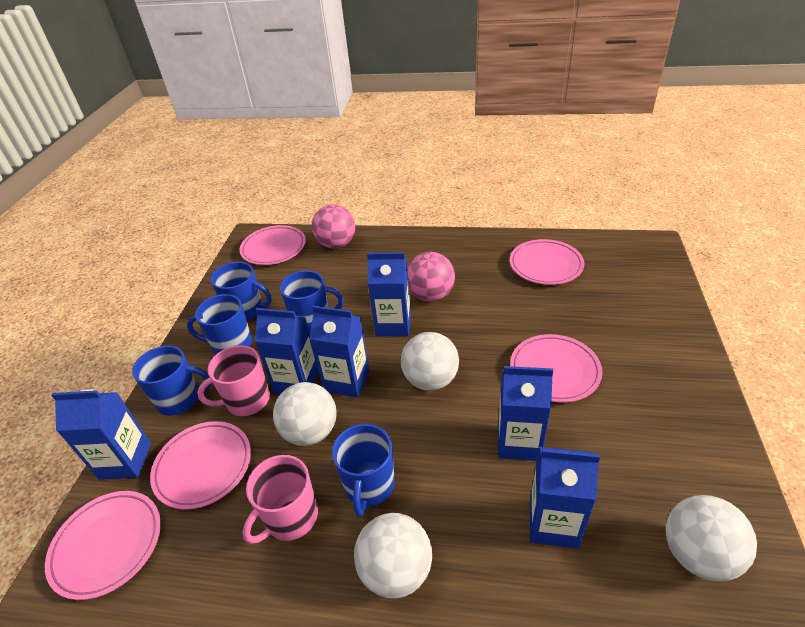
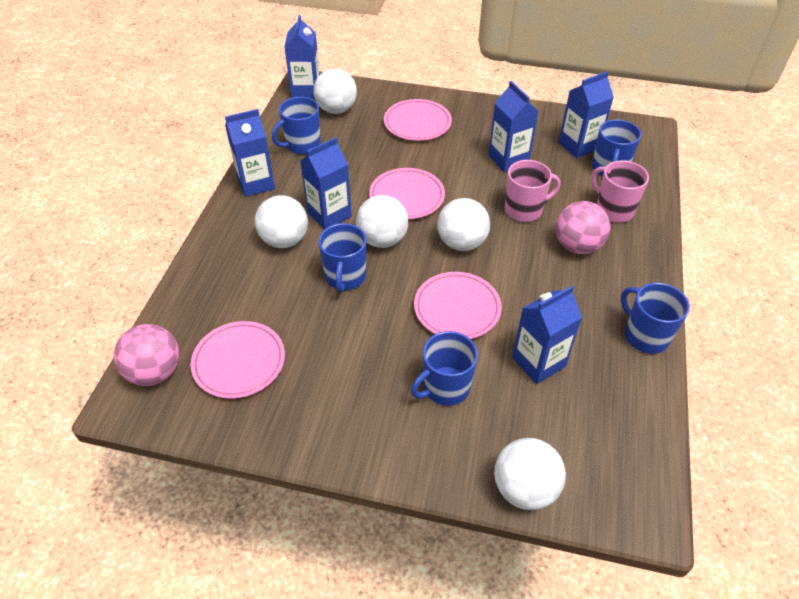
pink plate: [45,491,161,600] [150,421,251,510] [240,225,306,265] [510,239,584,285] [510,334,603,403] = 5 -> [191,321,285,399] [369,168,445,219] [384,99,452,141] [414,272,502,339] = 4
white ball: [273,382,336,446] [354,513,432,598] [401,332,459,391] [666,495,757,581] = 4 -> [255,195,308,248] [313,68,357,114] [356,195,408,248] [437,198,490,251] [494,438,566,510] = 5

